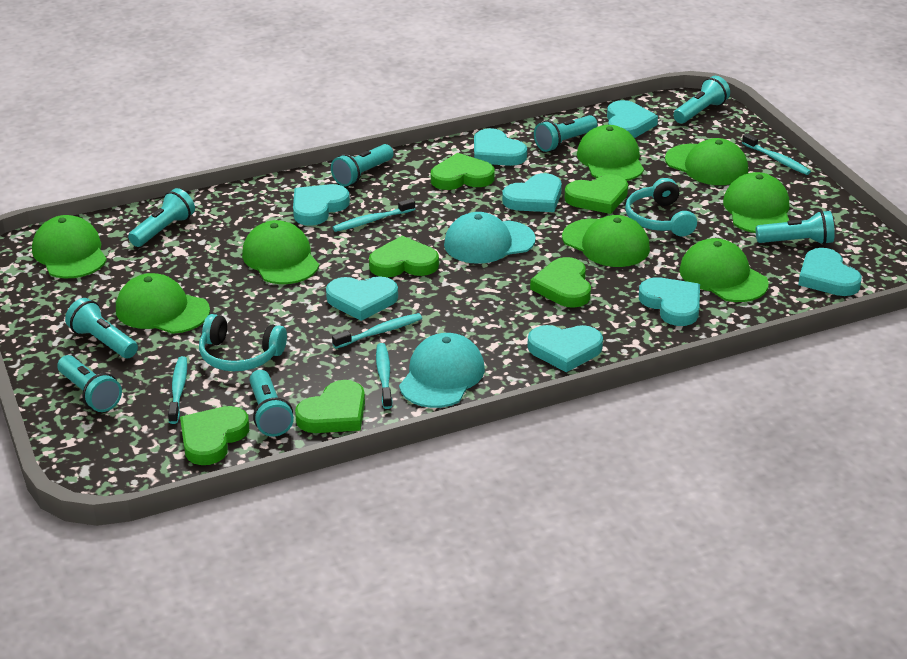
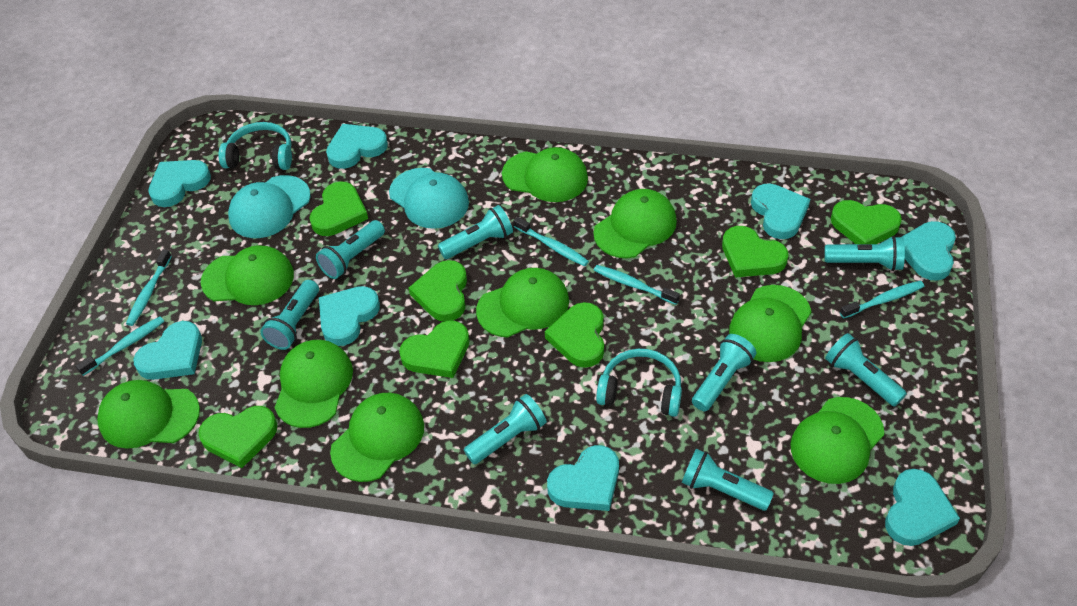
green cap: [32,215,107,278] [116,273,210,334] [242,220,319,284] [562,215,650,267] [577,125,644,181] [665,138,748,185] [679,238,769,302] [723,172,789,233] = 8 -> [97,380,200,449] [201,245,294,305] [274,340,353,428] [330,393,424,482] [476,268,569,338] [502,147,588,202] [593,189,677,258] [729,285,812,362] [790,397,884,484] = 9
green heart: [180,406,249,465] [295,380,365,433] [369,236,439,277] [431,153,495,190] [530,257,591,308] [565,174,628,214] = 6 -> [198,406,278,468] [309,181,368,236] [399,320,470,378] [409,260,467,322] [545,302,604,368] [722,226,788,278] [831,200,902,244] = 7

